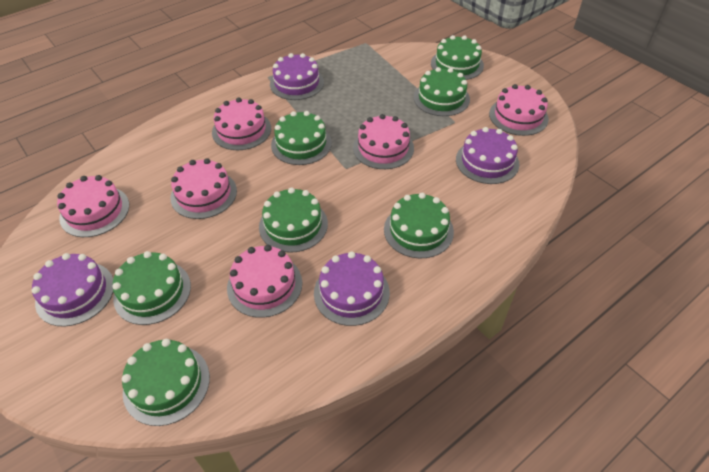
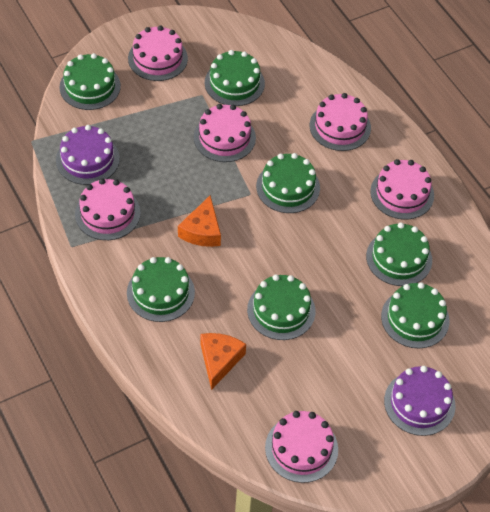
orange cheese: none = 0 -> [178,195,221,247] [200,333,246,390] = 2
purple cake: [32,253,113,326] [270,53,324,100] [314,251,390,326] [456,127,519,184] = 4 -> [56,125,120,185] [384,366,455,436] = 2

